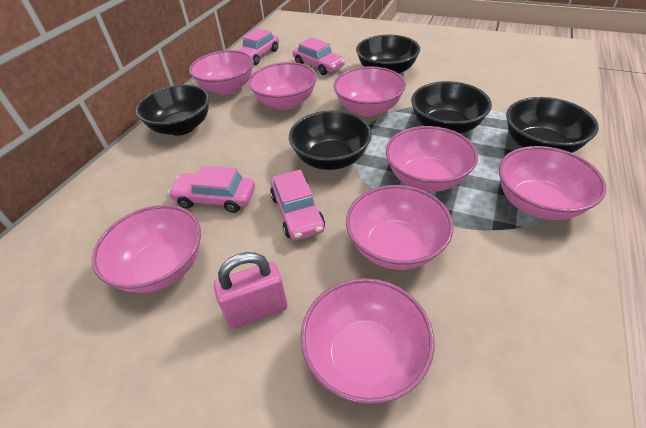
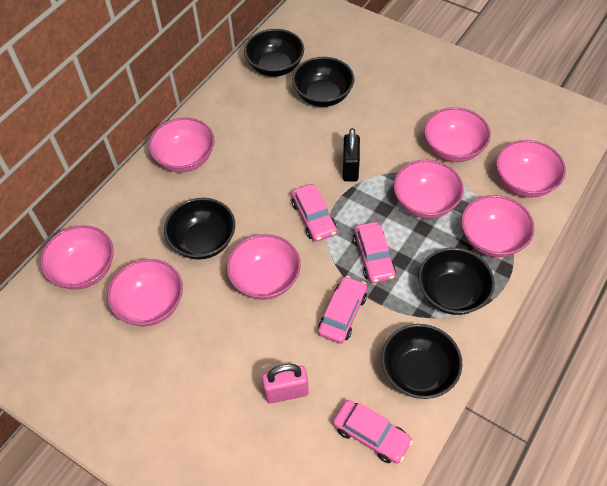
black padlock: none = 0 -> [343,128,360,182] = 1

